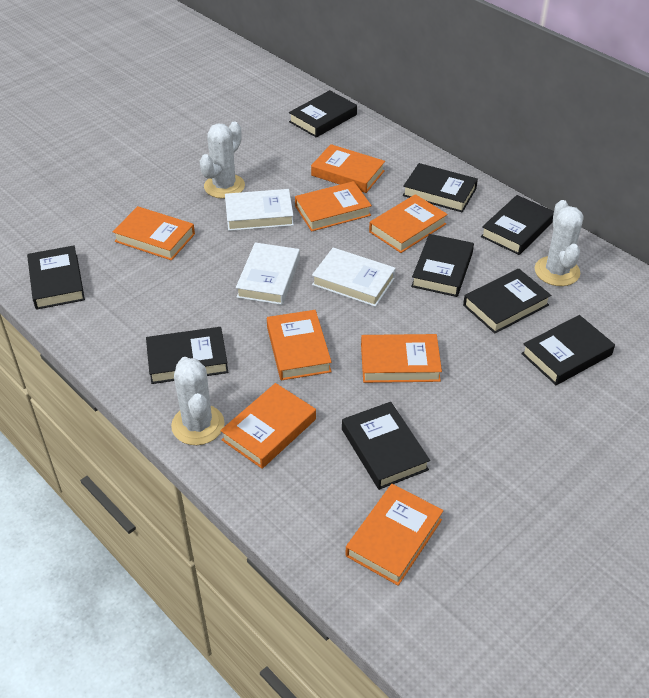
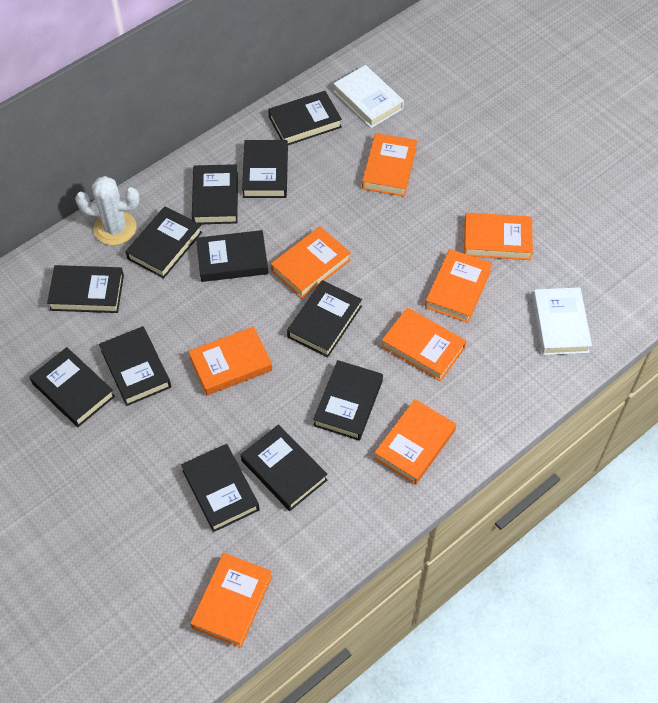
black book: [27,245,85,310] [146,327,228,384] [289,90,357,138] [342,402,430,490] [403,163,478,212] [411,234,474,297] [463,268,551,334] [481,195,554,255] [521,315,615,385] = 9 -> [30,347,115,427] [47,265,124,313] [99,326,171,406] [126,206,202,278] [181,444,260,532] [192,164,238,224] [196,230,268,282] [241,424,328,511] [242,140,288,198] [268,91,342,145] [287,280,362,357] [313,360,383,441] = 12
white book: [225,189,294,231] [236,242,300,305] [312,248,396,307] = 3 -> [333,65,404,128] [532,287,592,355] = 2
white cactus: [171,357,224,445] [200,121,245,199] [535,200,583,286] = 3 -> [75,176,140,245] = 1

